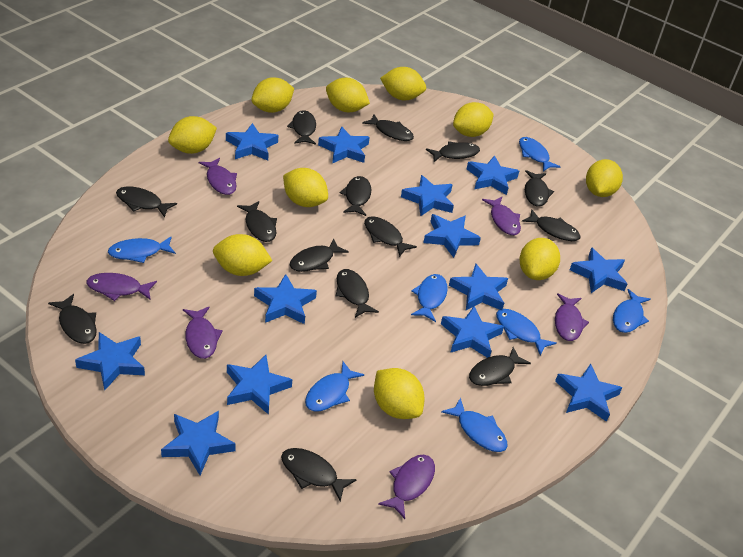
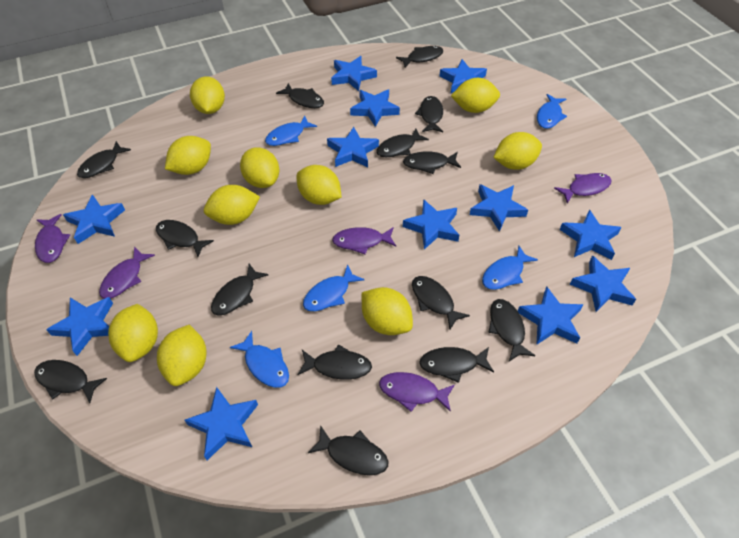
blue fish: [108,236,176,263] [305,361,364,411] [411,274,448,322] [441,397,508,452] [496,309,556,356] [519,137,561,172] [613,289,651,333] = 7 -> [230,331,289,388] [265,116,317,146] [303,264,364,311] [482,246,538,290] [537,94,567,129] = 5
blue star: [75,332,145,391] [161,411,236,476] [226,123,278,161] [227,355,293,415] [254,274,317,324] [318,126,370,163] [401,175,454,216] [423,214,481,258] [441,306,504,358] [449,264,508,310] [467,155,519,195] [555,364,622,422] [570,247,627,293] = 13 -> [46,297,113,356] [63,194,125,244] [185,387,258,460] [327,127,379,167] [331,56,377,91] [350,89,400,127] [403,199,459,250] [439,59,487,93] [470,184,528,232] [518,287,584,345] [560,209,622,260] [570,255,636,312] = 12
purple fish: [86,273,157,301] [183,307,223,359] [199,158,237,195] [378,454,435,519] [482,197,521,235] [555,293,589,341] = 6 -> [35,214,70,263] [99,247,155,299] [332,227,396,254] [379,372,455,412] [554,173,612,204] = 5

